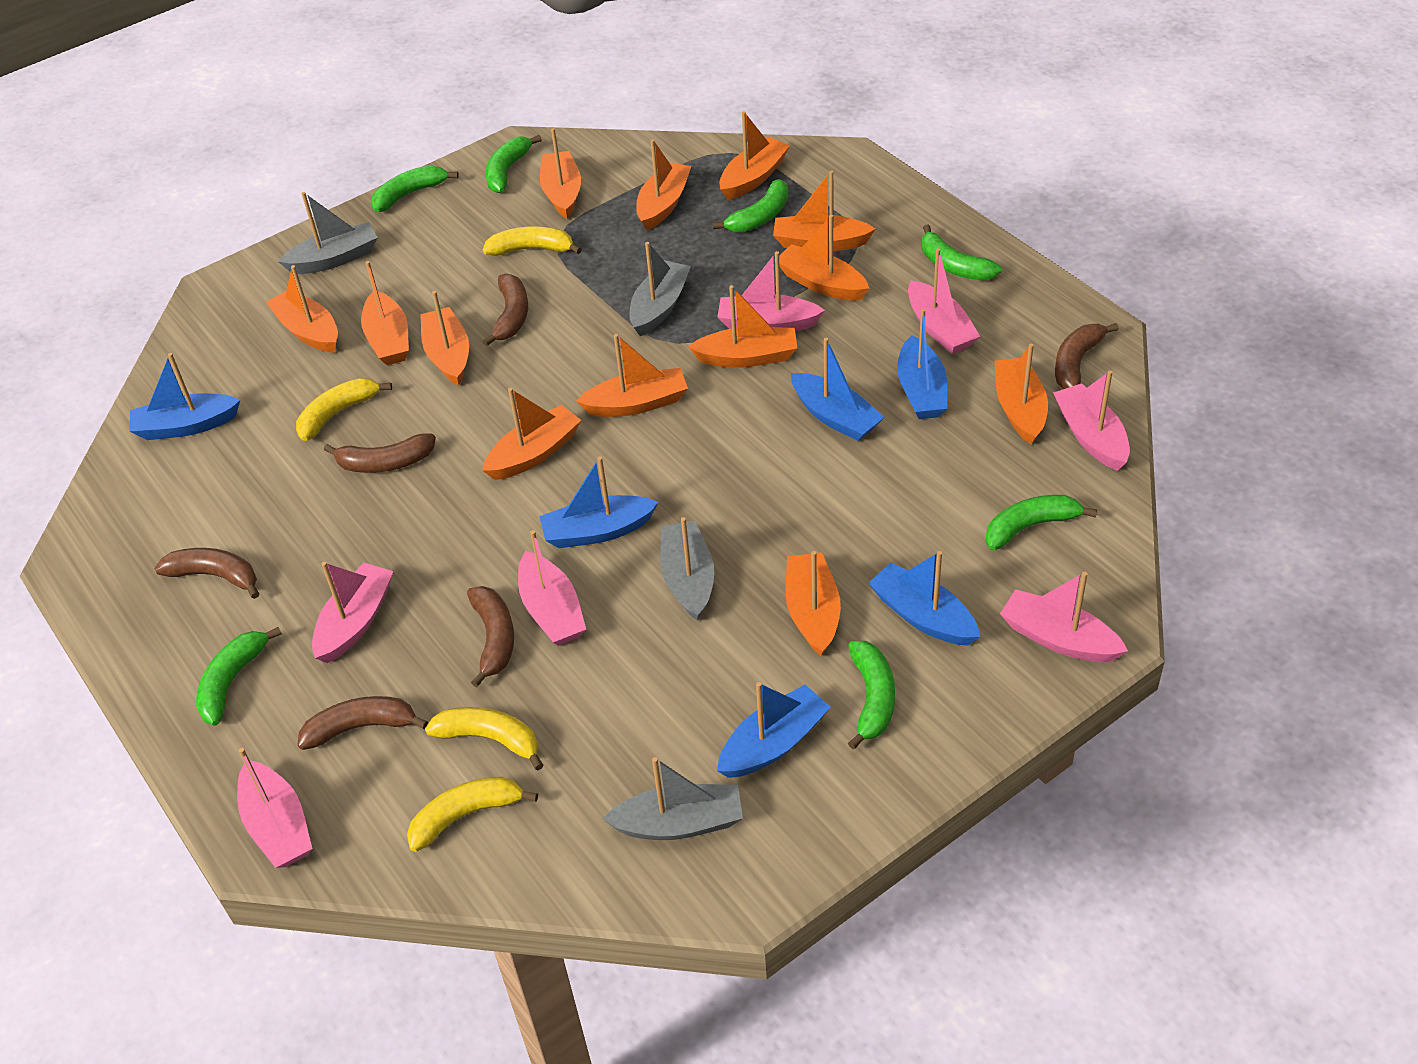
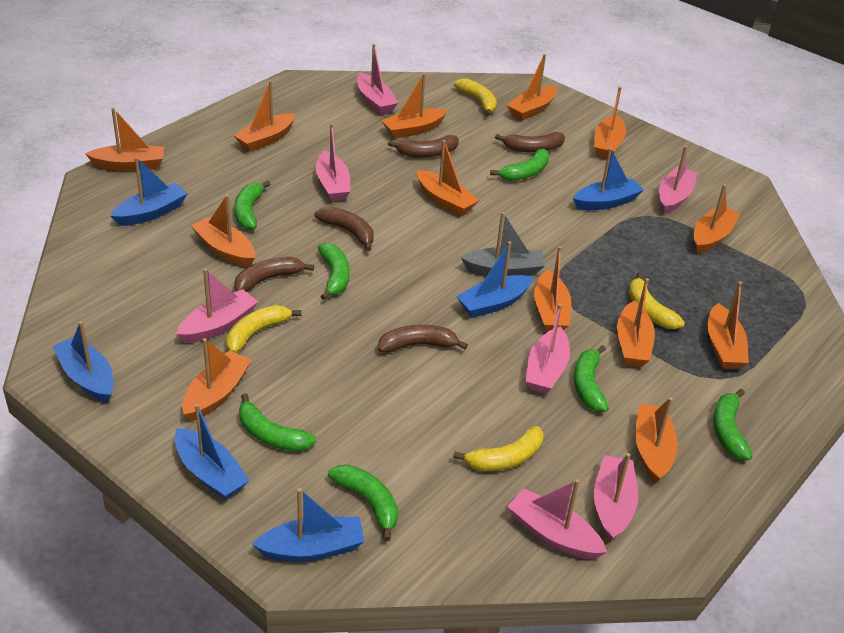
brown banana: [154,548,259,599] [297,696,428,750] [324,434,436,473] [467,586,514,687] [483,274,528,346] [1055,323,1119,389] = 6 -> [234,257,314,292] [314,206,374,251] [378,325,468,353] [388,135,459,157] [495,132,565,152] = 5
grey boat: [278,192,378,274] [603,757,743,840] [629,242,691,336] [660,517,714,621] = 4 -> [461,212,545,276] = 1

